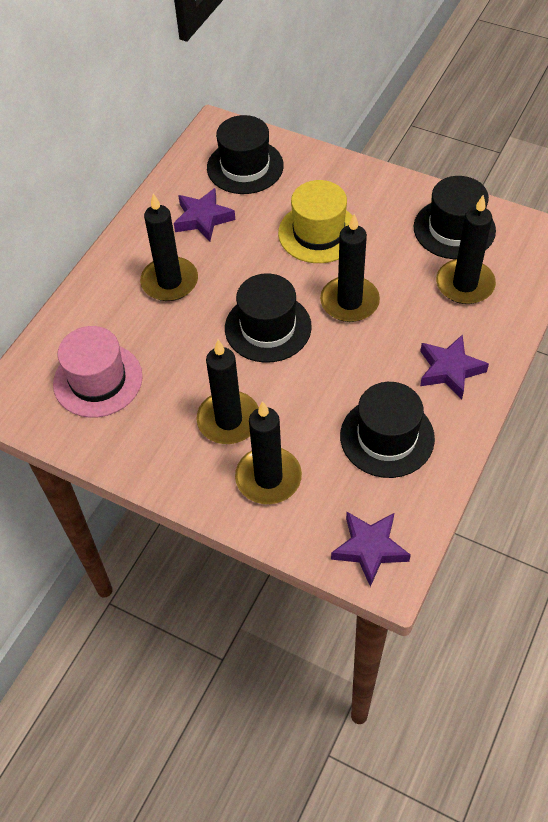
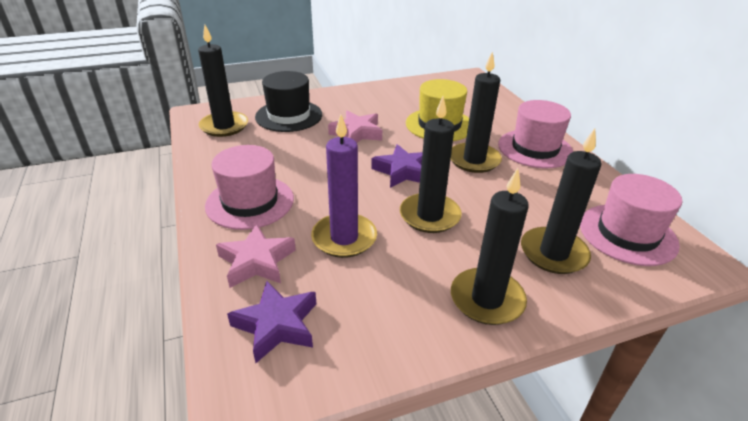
black hat: [207,115,284,194] [225,273,312,363] [340,382,435,478] [414,176,496,259] = 4 -> [255,71,322,132] = 1
pink hat: [53,326,143,418] = 1 -> [205,145,294,230] [498,100,573,168] [580,174,682,266] = 3
pink star: none = 0 -> [216,224,296,288] [328,111,382,143] = 2
purple candle: none = 0 -> [311,114,377,258] = 1
purple star: [174,188,235,242] [331,512,411,587] [420,334,489,399] = 3 -> [227,281,316,363] [371,144,423,188] = 2

